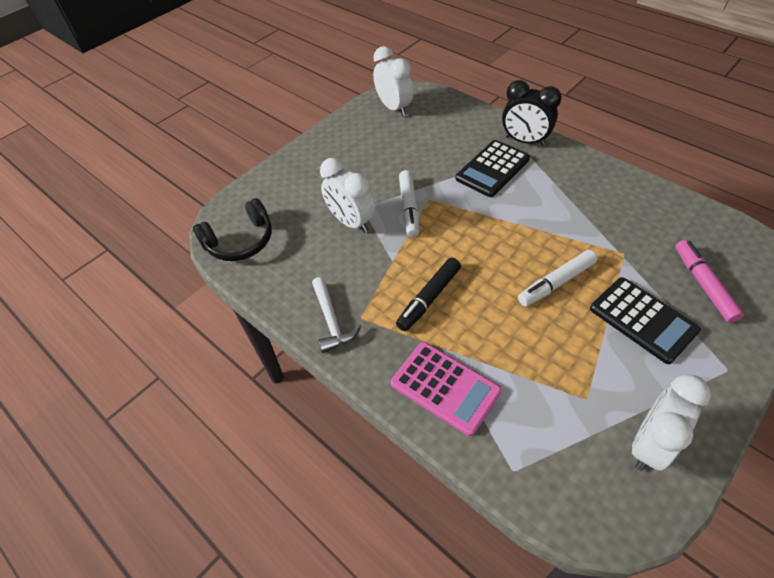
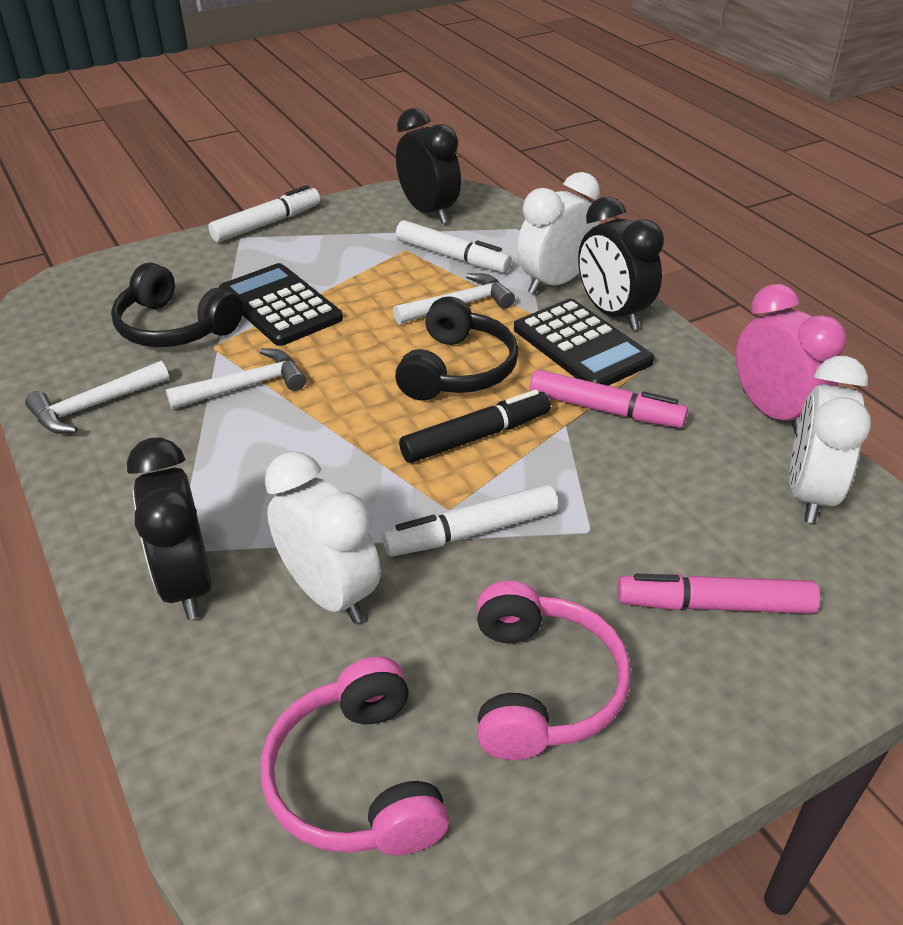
black clock: [502,80,562,146] = 1 -> [127,437,212,620] [396,108,461,224] [578,197,664,330] = 3
black headphones: [193,198,272,261] = 1 -> [111,263,243,347] [395,297,519,401] = 2
pink calculator: [391,342,502,436] = 1 -> none = 0
pink clock: none = 0 -> [736,284,846,435] = 1
pink headphones: none = 0 -> [261,657,449,856] [477,581,630,760] = 2
pink marker: [675,240,744,323] = 1 -> [530,370,688,428] [617,573,820,614] = 2
white hammer: [312,277,361,353] = 1 -> [25,361,169,434] [166,348,306,409] [393,273,515,324] = 3
white marker: [399,170,419,237] [518,250,598,306] = 2 -> [208,185,320,242] [382,484,558,557] [396,220,512,273] = 3

